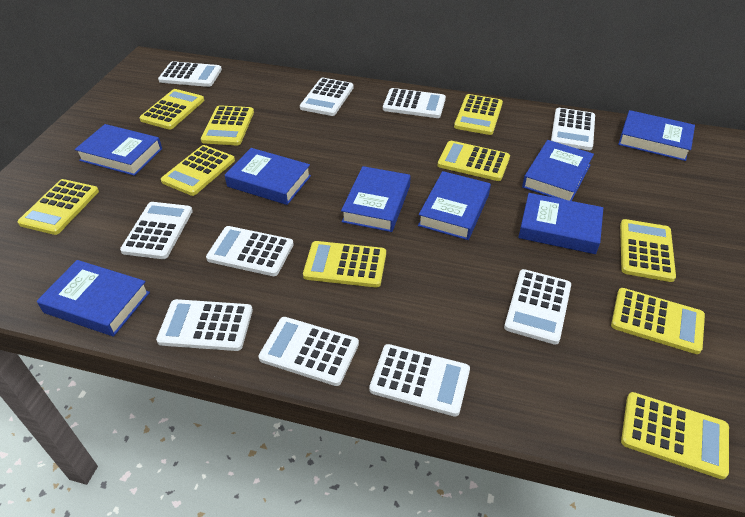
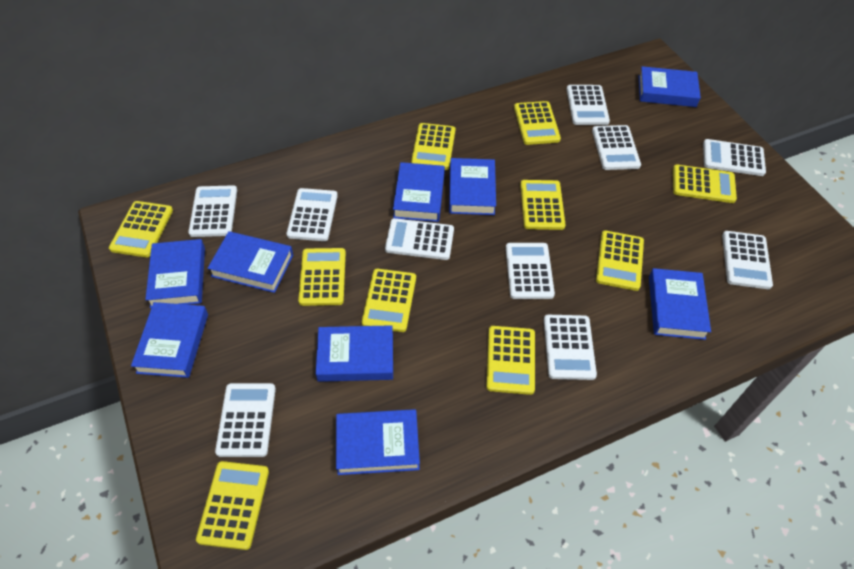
blue book: [37,260,150,336] [75,124,162,176] [225,148,311,205] [341,166,411,232] [418,171,491,240] [518,193,603,254] [522,140,594,201] [618,110,695,161] = 8 -> [131,302,208,378] [145,239,205,308] [208,231,293,293] [316,325,393,382] [336,409,420,475] [393,162,445,222] [449,158,496,215] [638,66,701,107] [649,268,711,340] = 9

